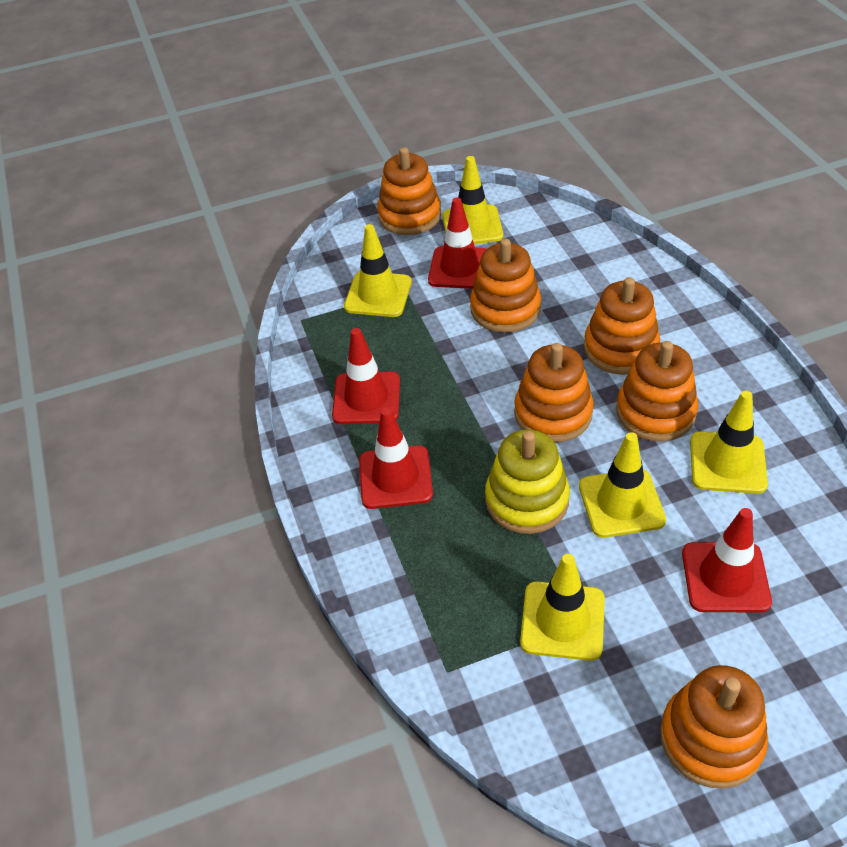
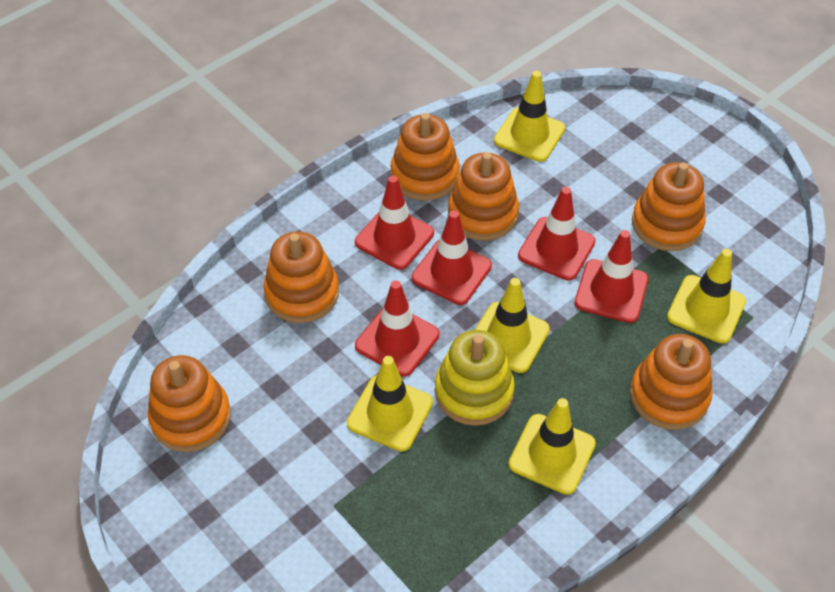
red traffic cone: [332,328,400,424] [359,408,433,509] [428,197,487,289] [682,508,772,612] = 4 -> [355,175,434,270] [355,281,439,377] [412,210,492,305] [518,187,596,281] [575,230,648,323] = 5

